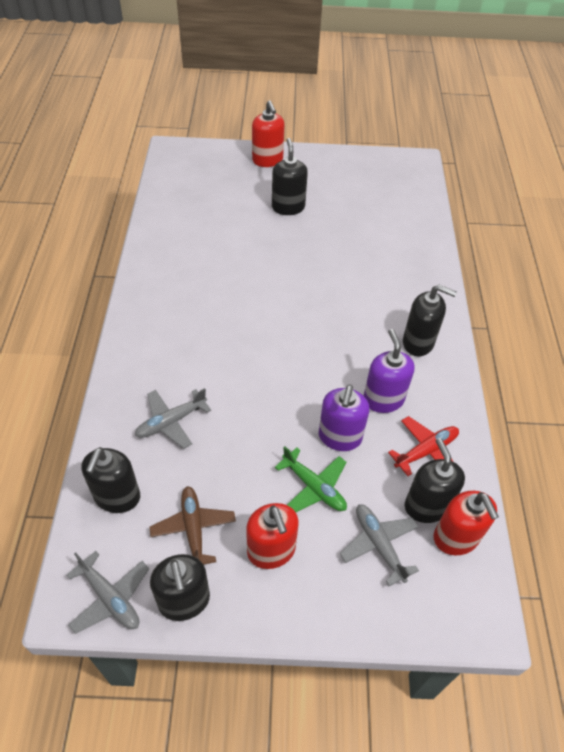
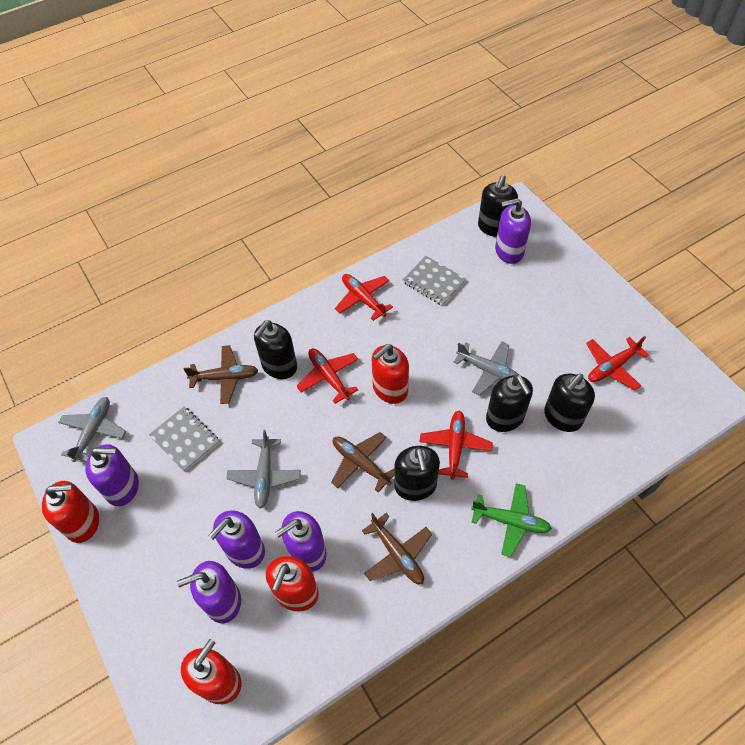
brown plane: [150,486,236,565] = 1 -> [183,345,259,404] [331,432,395,492] [362,513,432,584] = 3
grey notebook: none = 0 -> [149,406,220,472] [403,256,466,306] = 2
purple soap dispenser: [319,385,370,451] [364,329,415,413] = 2 -> [85,444,139,506] [177,561,241,623] [208,511,265,569] [275,511,327,572] [495,198,531,264] = 5
red plane: [388,416,459,476] = 1 -> [296,348,358,404] [335,274,393,321] [420,411,493,480] [586,336,649,390] = 4
red soap dispenser: [246,503,299,569] [252,100,284,167] [433,491,499,555] = 3 -> [42,481,99,543] [181,639,242,704] [266,556,319,611] [372,344,409,404] = 4

